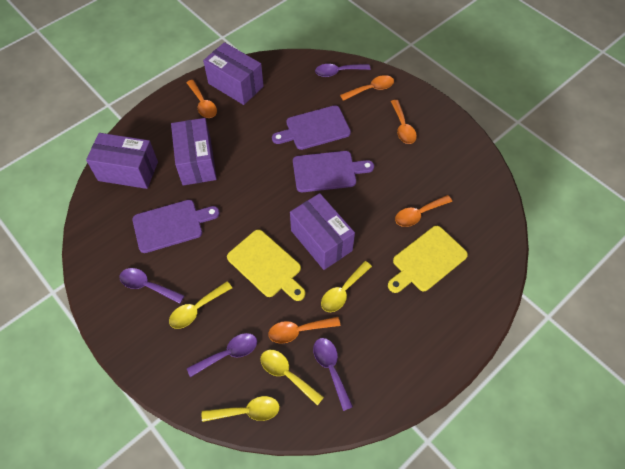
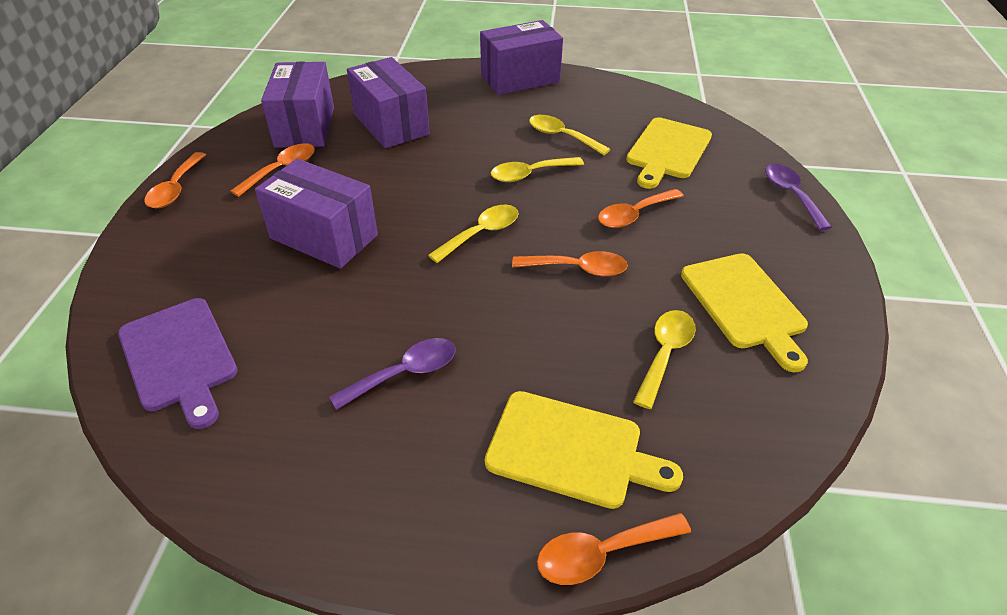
purple cutting board: [132,200,220,253] [272,105,351,150] [293,151,374,192] = 3 -> [118,298,238,429] = 1
purple spoon: [120,268,185,304] [187,333,257,377] [313,338,353,411] [315,64,371,77] = 4 -> [329,338,456,410] [765,164,832,230] = 2
yellow cutting board: [227,229,306,301] [388,226,468,293] = 2 -> [485,391,683,509] [626,117,712,189] [681,253,808,372] = 3

